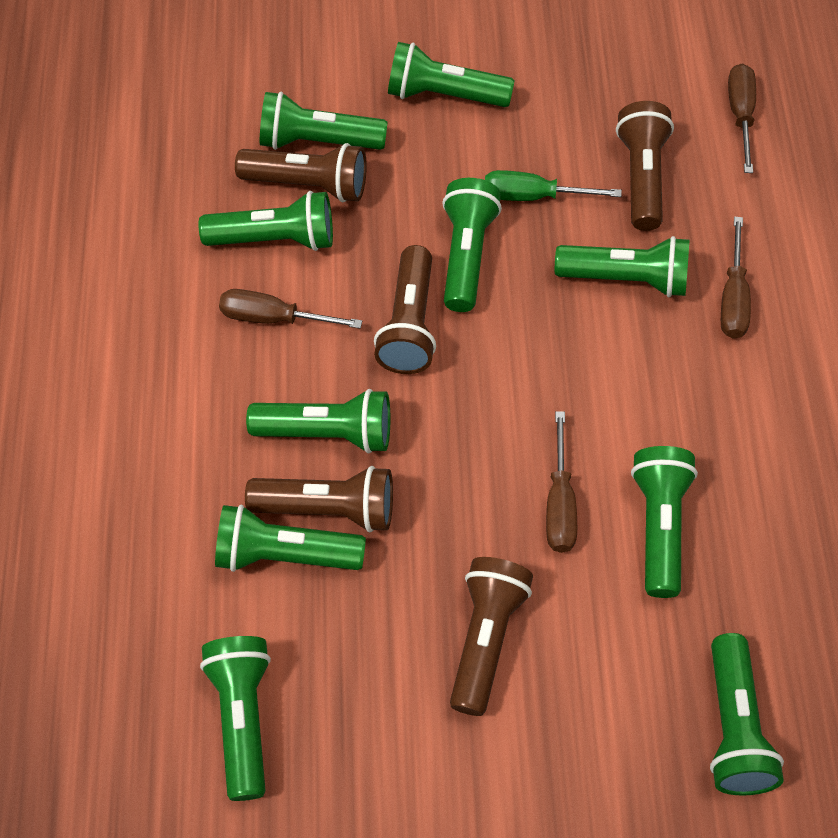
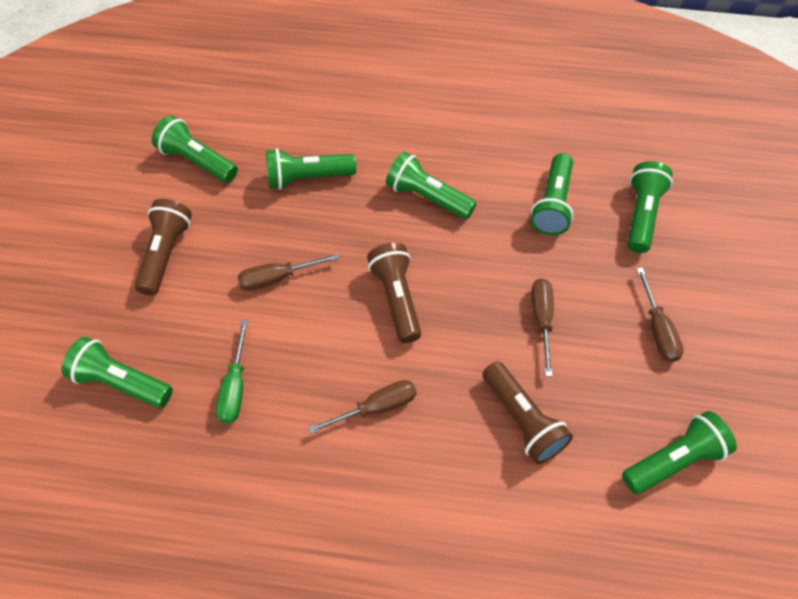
brown flashlight: [235,143,367,202] [245,466,393,532] [374,245,436,374] [450,557,533,716] [616,101,674,231] = 5 -> [135,199,192,296] [367,243,421,343] [482,361,573,464] = 3
green flashlight: [199,191,333,251] [200,636,271,801] [215,505,366,572] [246,389,390,453] [260,92,388,150] [388,42,515,107] [442,178,502,312] [555,236,689,297] [631,446,698,598] [710,633,784,795] = 10 -> [61,337,173,408] [152,116,238,183] [266,148,356,190] [386,151,477,219] [531,153,574,235] [622,411,737,494] [627,161,673,253] = 7

